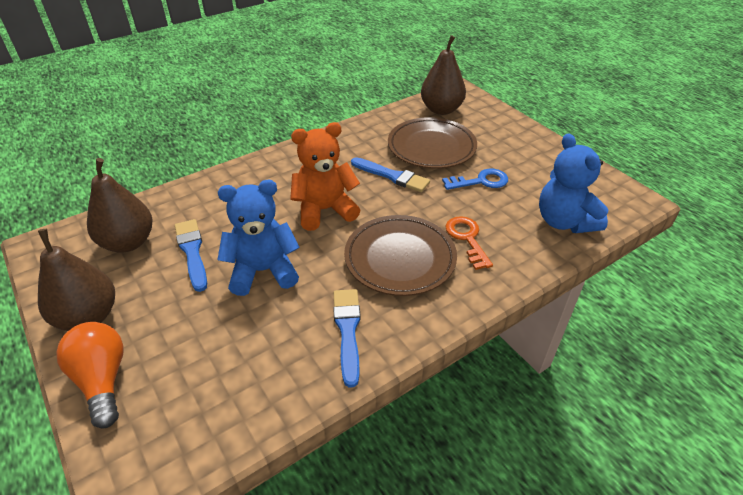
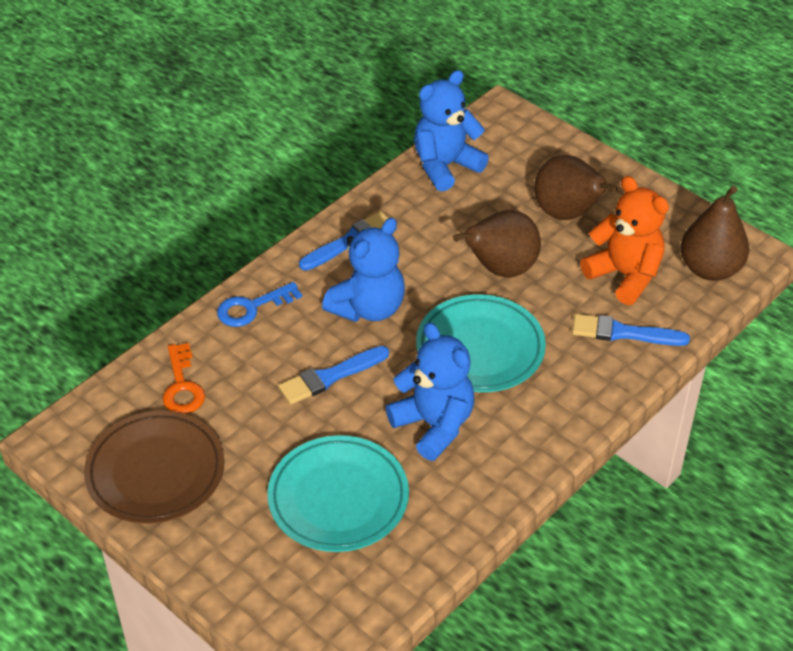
blue teddy bear: [217,180,300,296] [539,133,609,233] = 2 -> [322,218,405,322] [386,322,474,461] [414,70,489,192] = 3
brown plate: [344,215,457,296] [388,117,477,169] = 2 -> [84,411,224,524] = 1
orange light bulb: [56,322,124,428] = 1 -> none = 0
turquoise plate: none = 0 -> [267,435,409,552] [416,294,546,392] = 2

